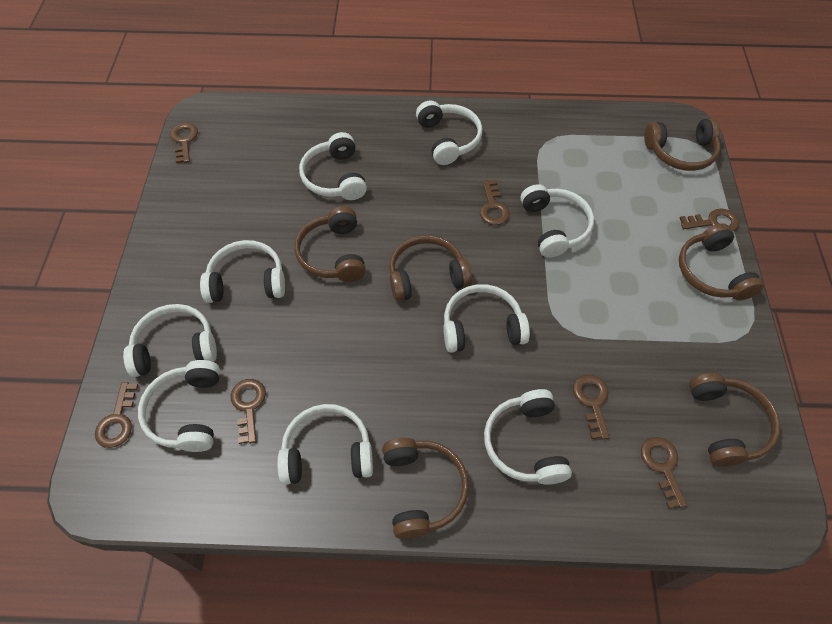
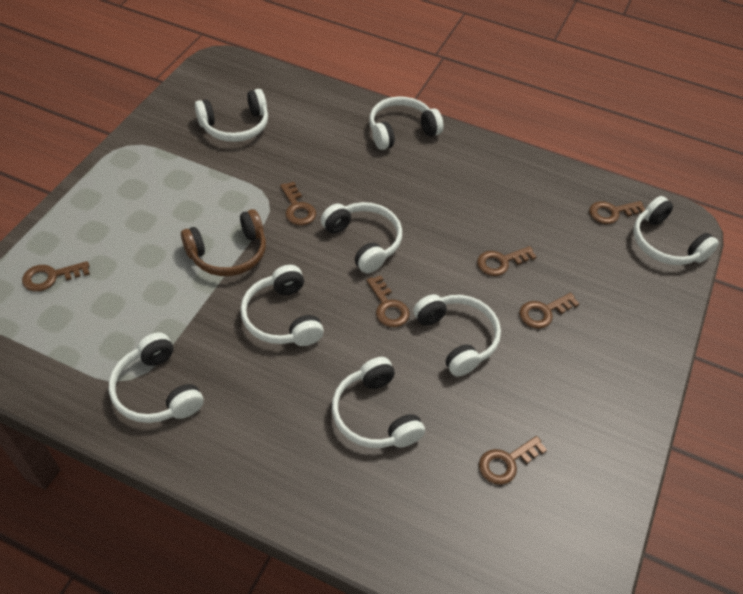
brown headphones: [295,206,366,282] [382,438,469,539] [389,235,472,302] [644,118,721,171] [679,223,764,301] [689,373,780,467] = 6 -> [181,209,266,276] = 1
white headphones: [123,304,217,377] [138,360,220,452] [200,240,285,303] [277,404,373,485] [299,132,367,200] [416,100,482,165] [443,284,530,353] [484,389,572,485] [520,184,594,258] = 9 -> [109,333,204,423] [195,89,268,142] [240,265,324,346] [321,202,402,273] [332,357,425,448] [369,97,444,150] [413,294,501,377] [633,196,719,265] = 8

